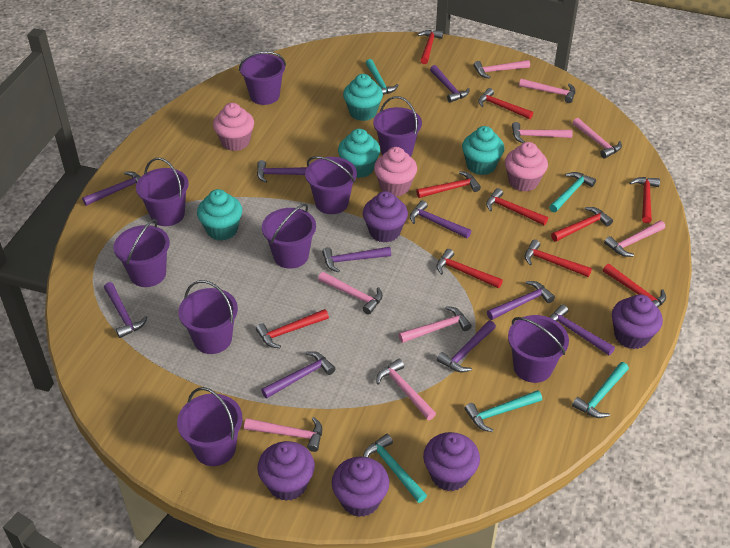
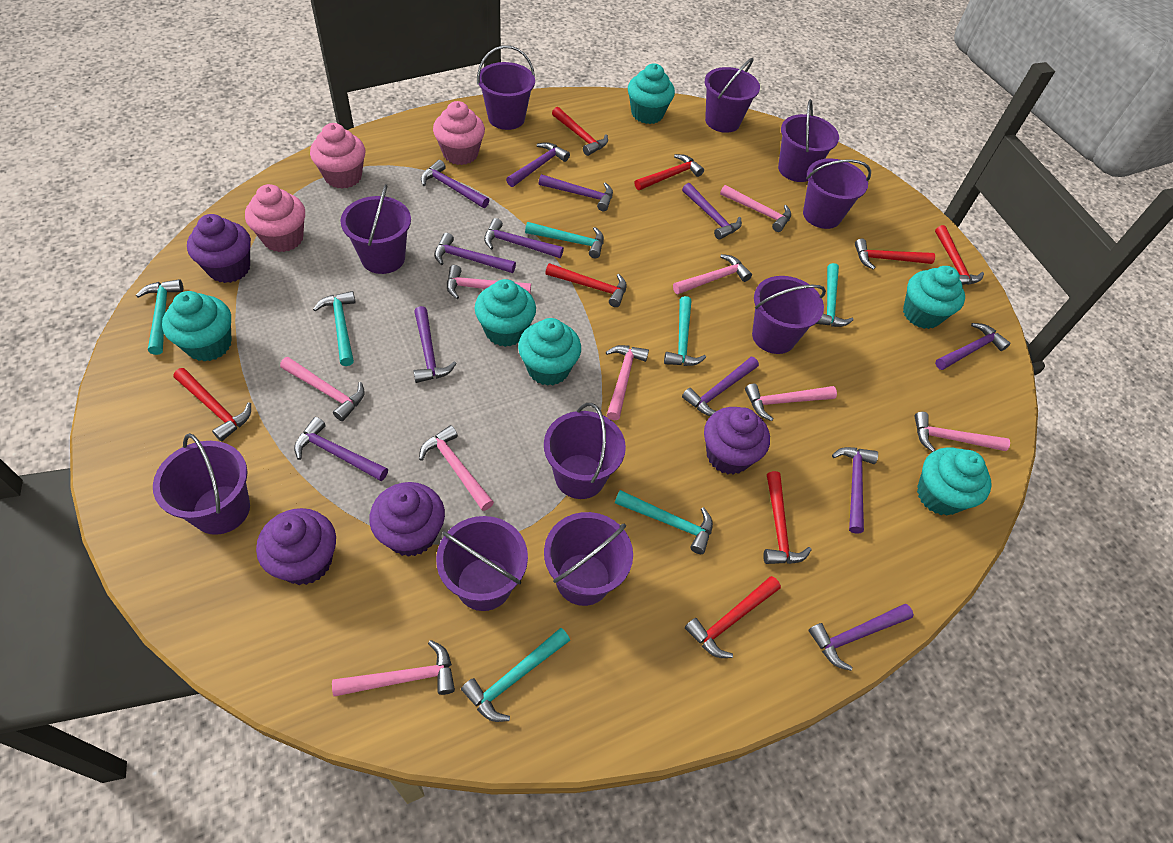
purple bucket: [113,219,170,287] [136,158,189,226] [177,387,243,466] [178,280,238,354] [239,51,286,105] [262,204,316,269] [305,156,357,214] [373,96,422,157] [508,315,569,383] = 9 -> [153,433,250,535] [340,184,411,274] [436,516,528,611] [477,45,535,130] [544,403,626,499] [544,512,633,606] [705,58,760,133] [752,276,826,354] [778,99,839,182] [803,158,871,229] = 10
purple cupcake: [257,441,315,501] [332,457,389,517] [363,191,408,243] [423,432,480,491] [612,294,663,349] = 5 -> [187,214,251,283] [256,508,336,585] [369,482,445,557] [704,407,770,475] = 4
purple hammer: [82,171,141,206] [104,282,147,338] [257,160,307,183] [261,351,335,398] [322,247,391,272] [410,200,471,238] [430,65,470,103] [437,320,496,372] [487,281,555,320] [549,305,615,355] = 10 -> [294,417,388,481] [413,306,457,383] [421,160,489,208] [434,233,516,273] [484,218,564,258] [506,142,570,187] [539,174,613,211] [682,183,742,240] [682,357,759,416] [809,604,914,671] [832,447,878,534] [935,323,1011,370] = 12
red hammer: [256,309,329,348] [416,171,481,198] [417,30,443,64] [437,249,503,288] [478,88,533,119] [486,188,548,225] [525,240,592,277] [551,207,613,242] [603,264,666,308] [630,177,660,223] = 10 -> [173,368,251,441] [546,263,627,307] [552,107,608,156] [635,154,704,190] [685,576,781,658] [763,471,811,564] [855,239,935,270] [935,225,984,285] = 8
turquoise cupcake: [197,189,242,241] [338,129,380,178] [343,74,383,121] [462,126,504,175] = 4 -> [162,291,232,362] [475,279,536,347] [518,318,581,386] [628,63,675,124] [903,266,965,329] [917,447,992,516] = 6
turquoise hammer: [363,434,427,503] [366,59,398,95] [465,390,542,432] [549,172,596,212] [572,362,629,418] = 5 -> [136,279,183,355] [313,291,356,366] [461,628,570,722] [525,222,604,258] [615,490,713,554] [664,296,706,366] [816,263,854,327] = 7

